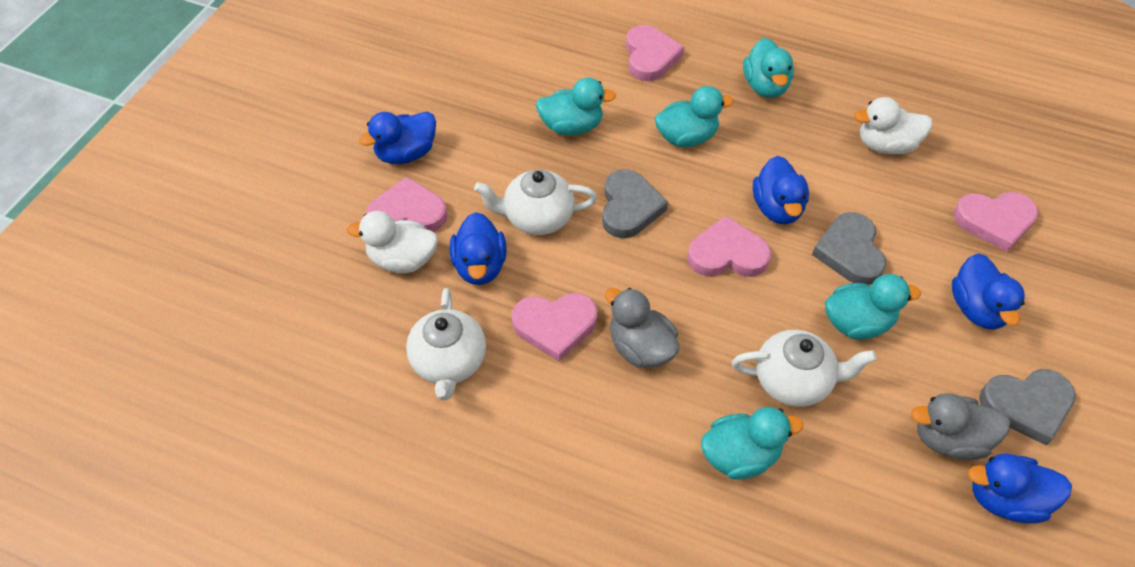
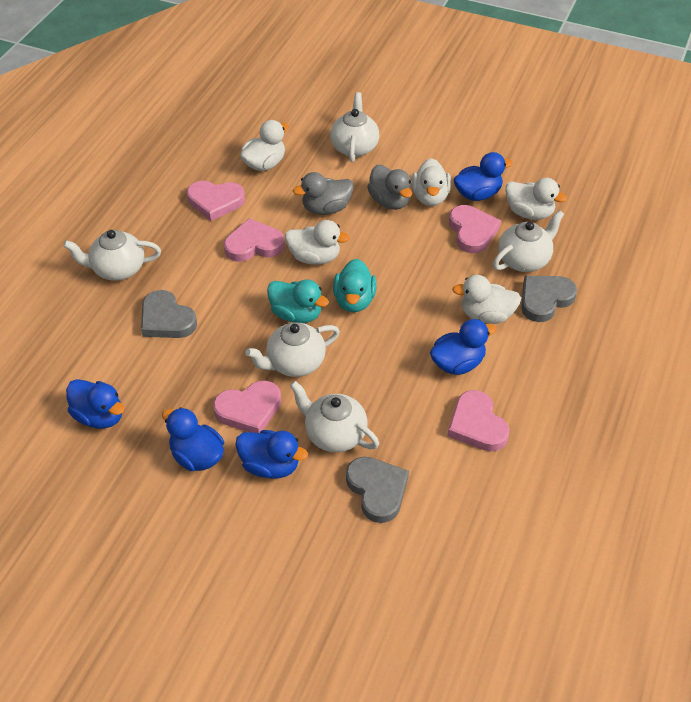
turquoise duck: [536,77,616,135] [655,86,734,147] [701,407,803,480] [743,38,794,98] [825,274,921,340] = 5 -> [267,280,329,323] [333,259,377,312] = 2
white duck: [347,211,438,273] [854,97,933,154] = 2 -> [240,120,289,171] [285,220,350,265] [411,158,451,206] [452,275,521,324] [505,178,567,220] = 5
white teapot: [406,288,486,400] [474,169,597,235] [732,330,877,407] = 3 -> [63,230,161,281] [246,322,340,377] [290,381,379,452] [330,92,379,162] [493,210,564,272] = 5

